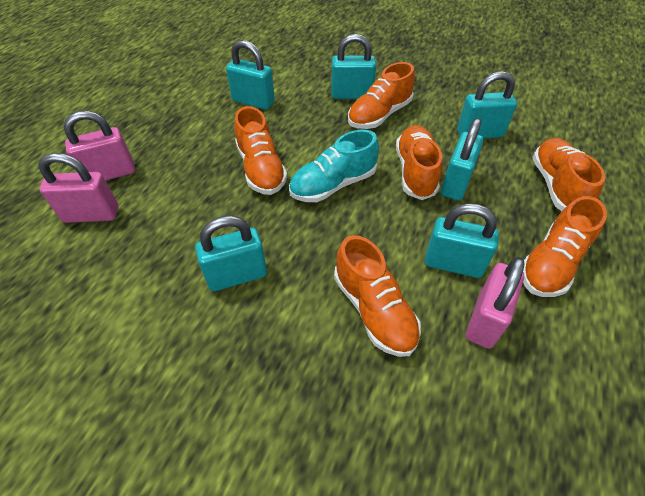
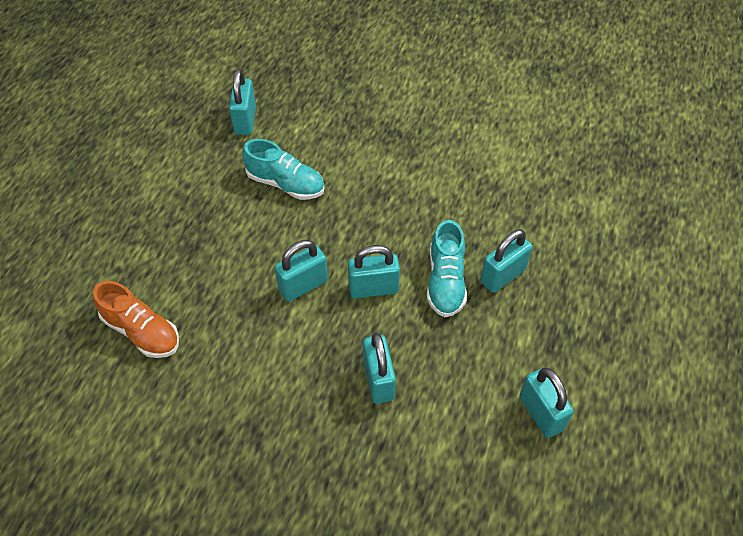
orange shoe: [234,106,287,195] [334,235,421,357] [348,62,415,129] [396,125,442,200] [523,196,607,297] [532,138,605,211] = 6 -> [93,281,179,358] = 1
pink padlock: [38,153,118,223] [64,111,135,181] [466,257,524,349] = 3 -> none = 0
turquoise shoe: [289,130,379,202] = 1 -> [242,139,325,200] [427,220,467,317] = 2

